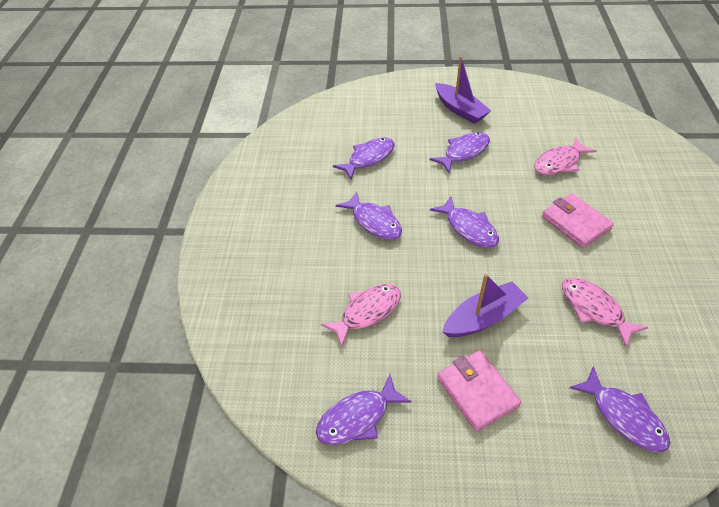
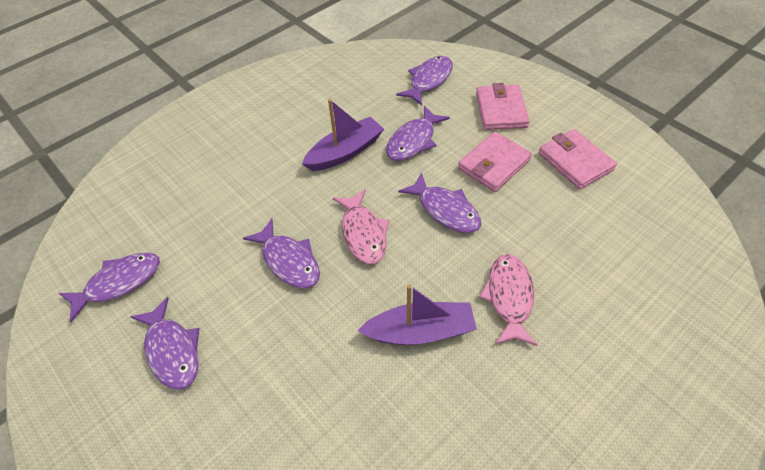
pink fish: [321,284,401,347] [534,138,597,175] [562,278,648,347] = 3 -> [333,189,389,264] [479,254,537,346] = 2
pink wallet: [437,350,521,432] [542,193,614,248] = 2 -> [458,132,532,192] [476,83,530,130] [539,129,617,190] = 3

